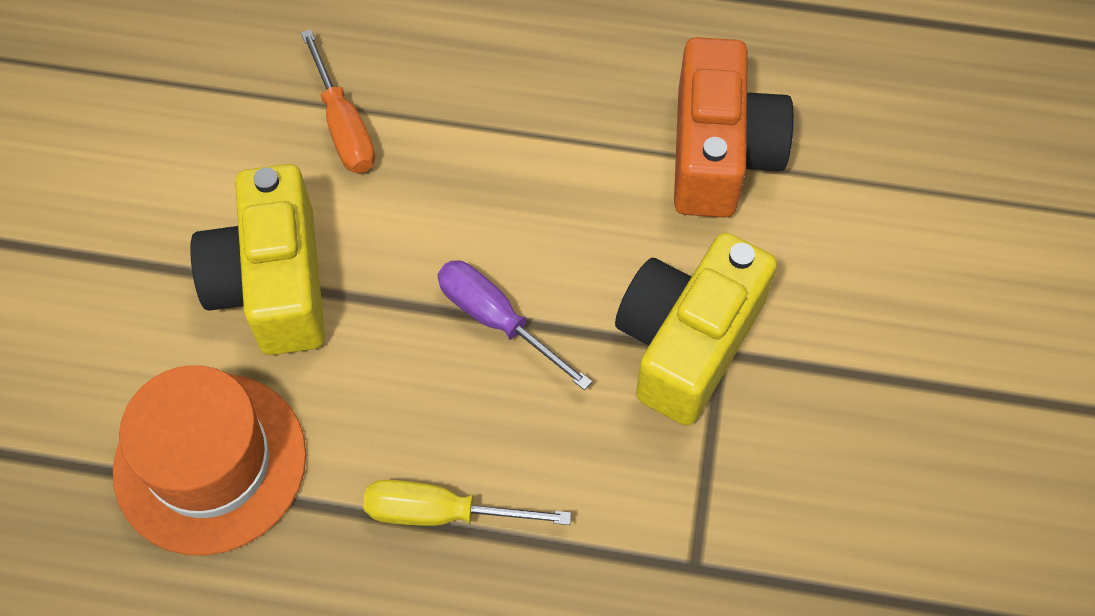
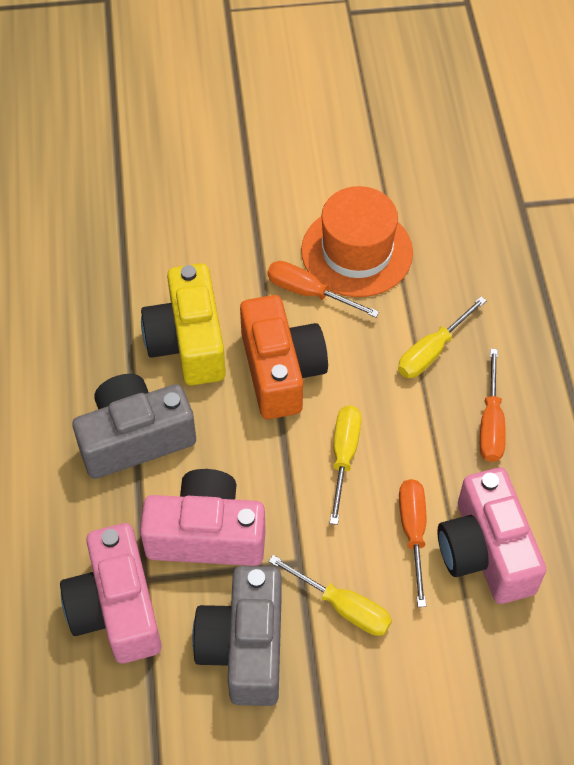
grey camera: none = 0 -> [73,374,196,479] [192,566,282,706] = 2
orange screwdriver: [301,29,375,173] = 1 -> [267,261,379,318] [399,479,426,607] [480,349,506,462] = 3
pink camera: none = 0 -> [60,523,162,663] [140,469,266,566] [437,468,546,604] = 3
purple screwdriver: [437,260,592,390] = 1 -> none = 0
yellow camera: [190,164,325,355] [615,232,777,426] = 2 -> [141,263,226,385] = 1
yellow screwdriver: [363,480,571,526] = 1 -> [268,555,392,636] [330,405,361,525] [398,297,487,378] = 3

